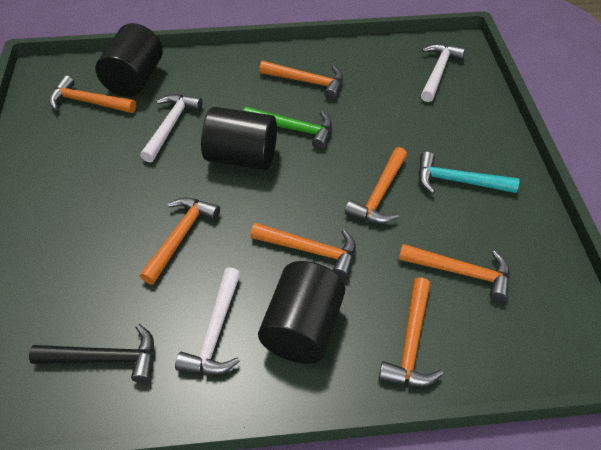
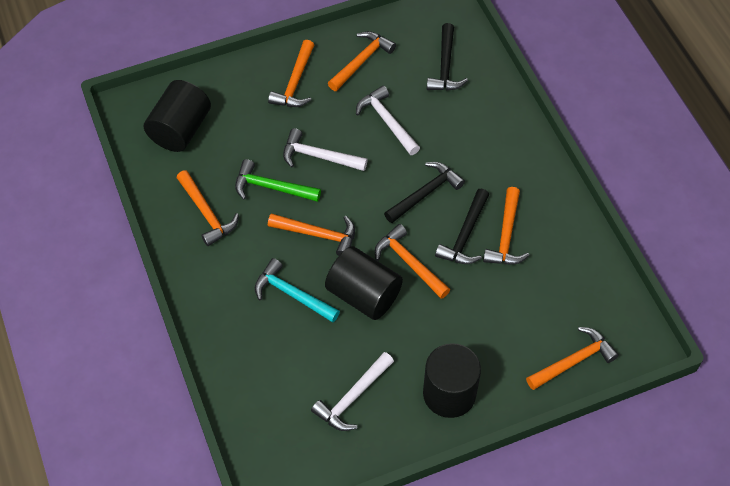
black hammer: [29,324,154,383] = 1 -> [384,162,465,223] [427,23,468,91] [435,189,489,264] = 3

